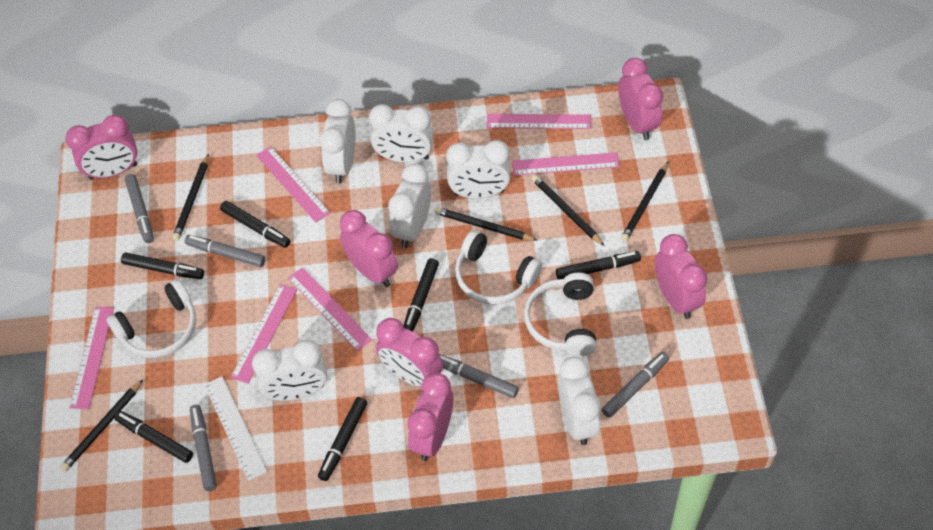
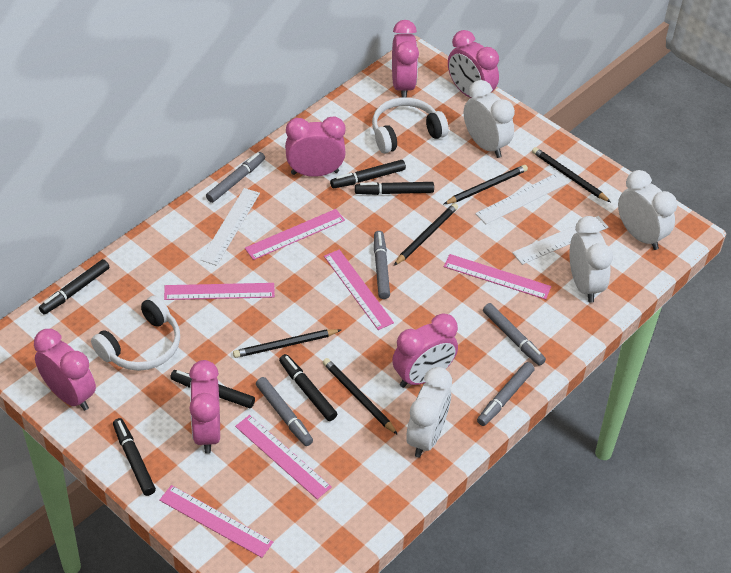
white clock: [252,340,327,401] [319,99,356,183] [369,104,434,162] [388,163,431,248] [446,140,511,199] [558,356,601,445] = 6 -> [406,367,452,457] [464,80,515,158] [569,216,613,303] [618,170,677,250] = 4
white headphones: [107,279,196,358] [455,230,542,305] [524,273,596,356] = 3 -> [91,296,180,371] [372,97,449,153] = 2
white ruler: [204,376,267,481] = 1 -> [200,188,260,266] [475,173,566,224] [512,216,609,265] = 3

